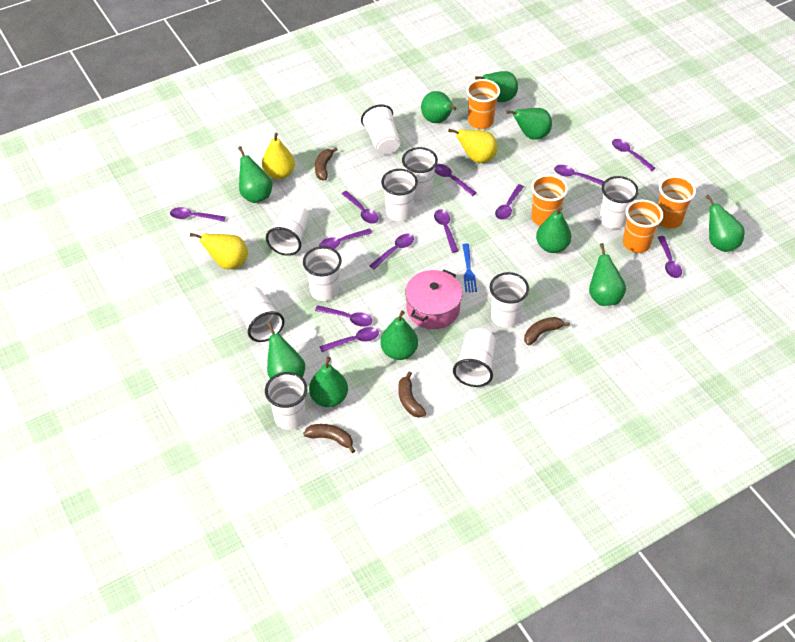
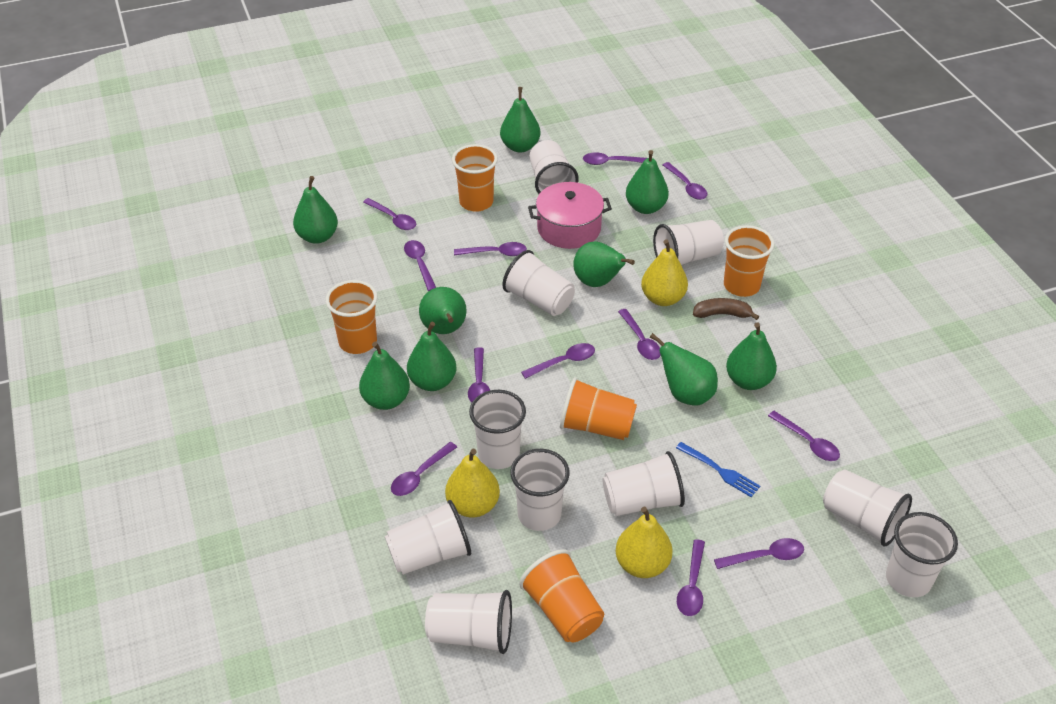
brown banana: [303,424,355,453] [315,148,338,180] [398,372,426,417] [524,317,570,345] = 4 -> [693,298,759,320] = 1
green pear: [238,146,272,203] [267,322,305,378] [309,357,348,407] [380,311,418,360] [421,91,457,123] [475,71,518,102] [506,108,552,140] [536,206,571,253] [589,243,626,306] [706,195,745,252] = 10 -> [293,176,338,244] [359,342,410,410] [407,322,456,391] [419,287,467,334] [500,87,540,153] [573,241,635,287] [626,150,669,214] [650,333,718,405] [726,322,777,390] = 9
orange cup: [466,79,500,129] [531,174,568,226] [623,200,663,253] [658,176,696,229] = 4 -> [326,280,378,354] [452,144,498,212] [519,549,604,642] [560,377,637,440] [724,225,774,297] = 5

